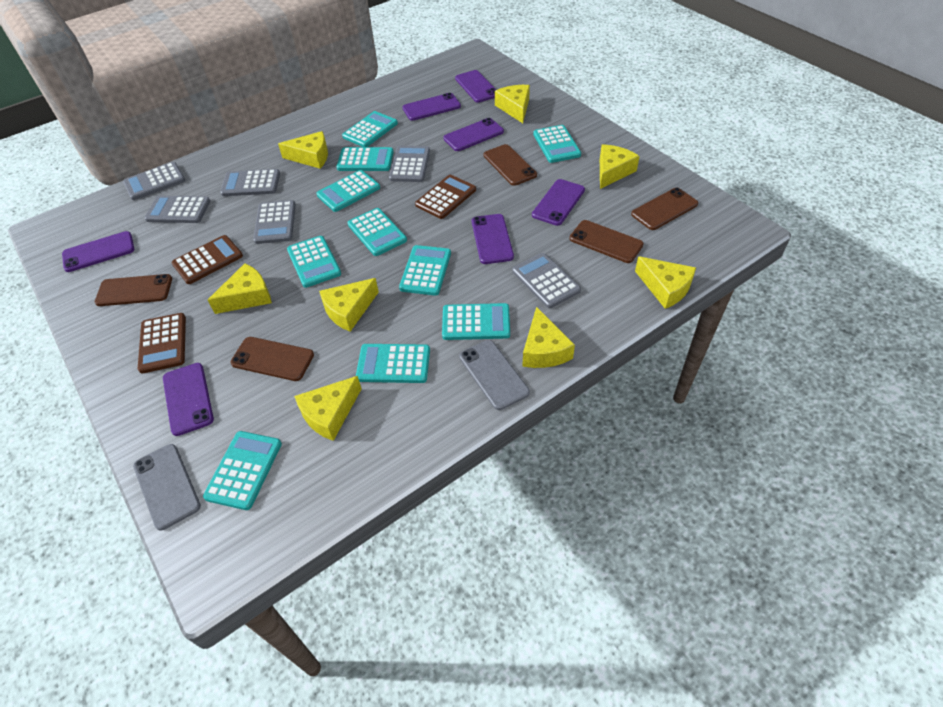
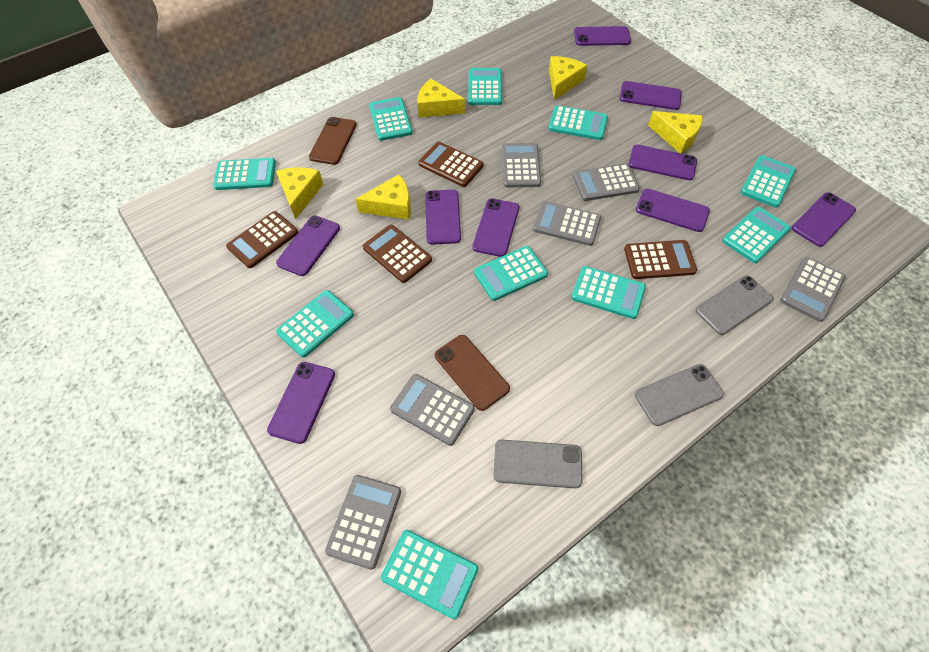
brown calculator: [137,313,186,373] [172,235,243,284] [415,175,476,219] = 3 -> [226,211,298,268] [363,225,432,283] [418,142,484,187] [624,240,697,279] = 4
brown phone: [95,274,172,306] [230,337,314,381] [483,144,537,186] [570,220,644,263] [631,188,698,230] = 5 -> [309,117,357,165] [435,335,510,411] = 2
grey phone: [133,444,201,531] [459,340,530,410] = 2 -> [493,440,583,488] [635,364,724,426] [696,275,773,335] = 3
purple phone: [62,231,134,272] [163,363,214,436] [403,93,461,121] [443,118,504,151] [455,70,496,103] [472,214,514,264] [532,179,585,226] = 7 -> [267,362,335,444] [276,216,340,276] [425,190,461,245] [472,198,519,257] [574,26,631,46] [620,81,682,110] [628,145,697,180] [636,189,710,232] [792,192,856,247] = 9
yellow cheese: [208,263,272,314] [278,131,328,169] [294,376,361,441] [319,278,379,332] [495,85,530,123] [522,307,575,368] [600,144,640,189] [635,256,696,309] = 8 -> [276,167,323,219] [355,174,411,220] [417,79,465,118] [549,56,587,100] [648,111,703,154] = 5

